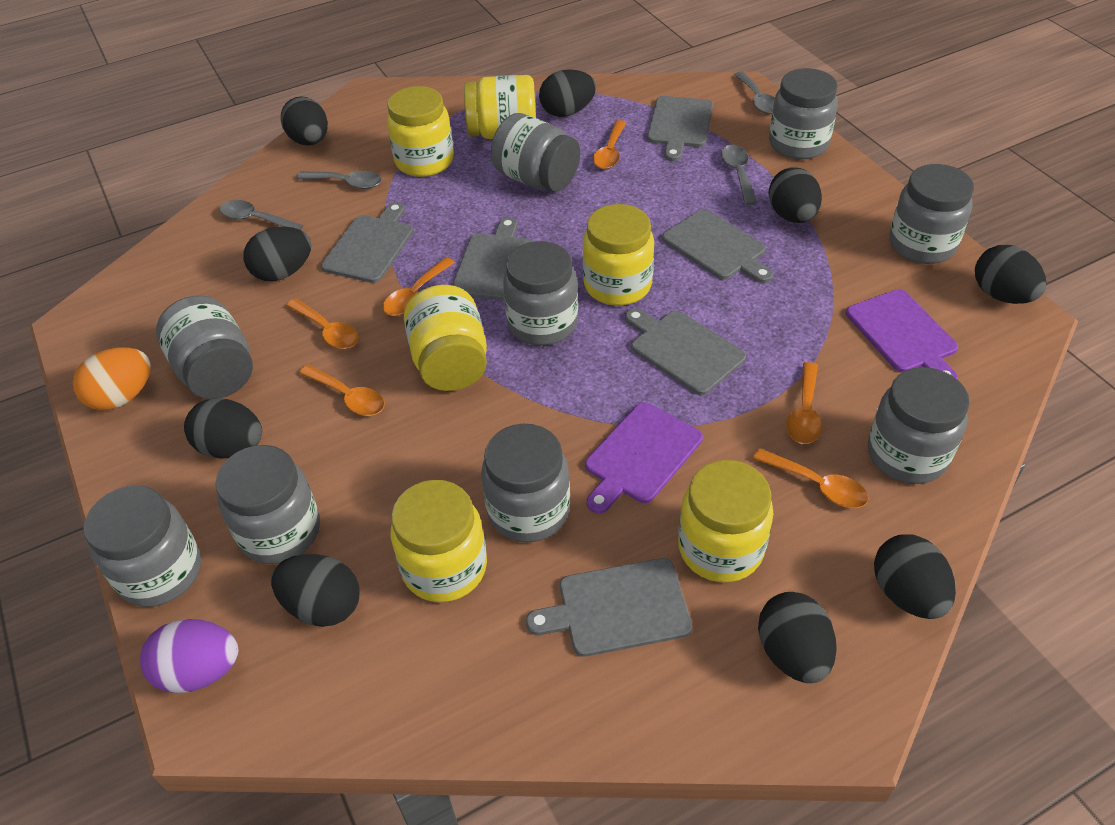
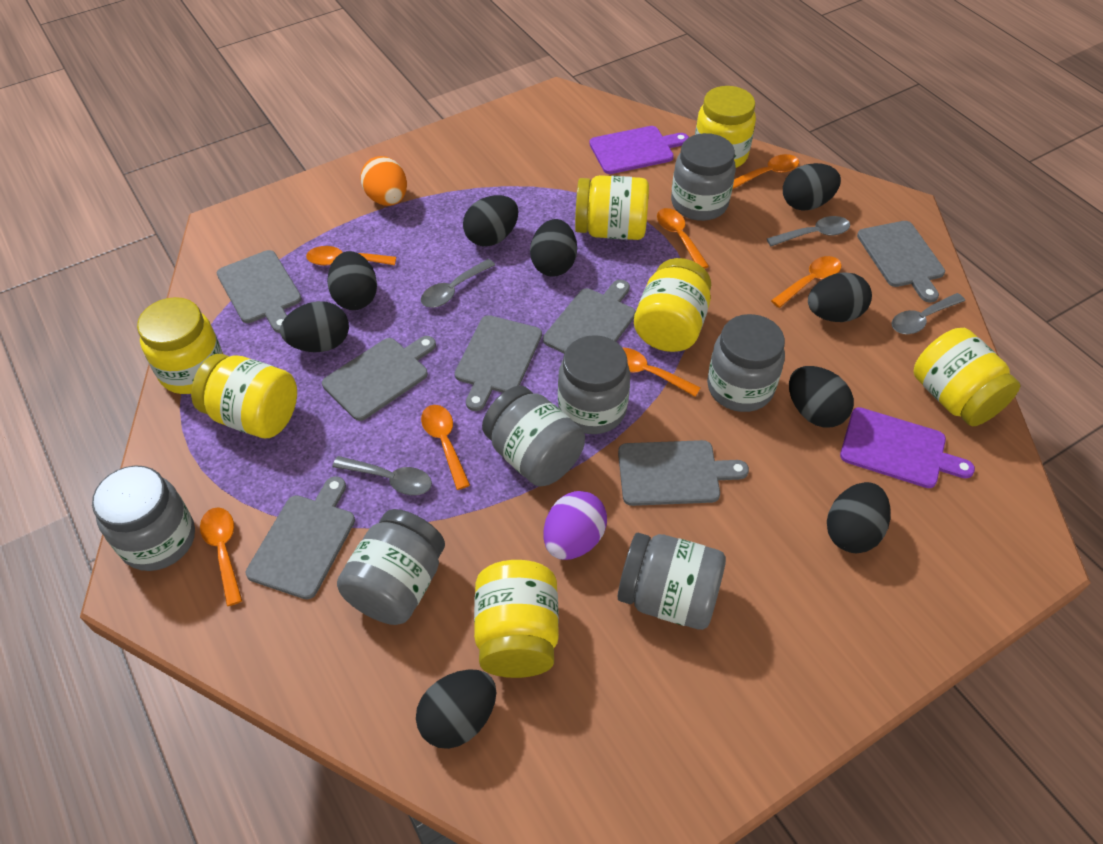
grey cutting board: [321,202,413,283] [452,217,533,301] [526,558,692,657] [625,308,746,395] [647,96,713,161] [662,209,773,283] = 6 -> [217,250,302,333] [246,476,355,599] [322,336,436,421] [455,315,542,411] [543,280,636,353] [618,440,749,506] [857,221,945,302] = 7
grey jar: [84,485,201,607] [156,296,253,399] [215,445,320,564] [481,424,570,543] [491,113,580,192] [503,241,578,345] [769,68,838,160] [868,367,969,484] [889,164,974,264] = 9 -> [92,465,195,571] [337,509,445,625] [482,385,585,486] [558,335,630,434] [618,533,726,630] [671,133,736,221] [707,314,785,412] = 7
orange spoon: [286,298,359,349] [299,365,385,416] [383,257,455,316] [593,120,626,169] [753,448,869,508] [787,362,822,444] = 6 -> [200,507,242,606] [306,246,396,266] [421,405,470,490] [622,347,700,397] [657,208,709,269] [733,154,799,189] [771,256,841,308] = 7
yellow jar: [387,86,454,177] [391,480,487,602] [404,285,487,391] [464,75,536,139] [583,204,654,306] [678,460,773,582] = 6 -> [137,297,223,394] [191,354,297,438] [474,560,559,678] [575,175,649,240] [634,258,711,352] [695,86,756,168] [914,328,1020,427] = 7

